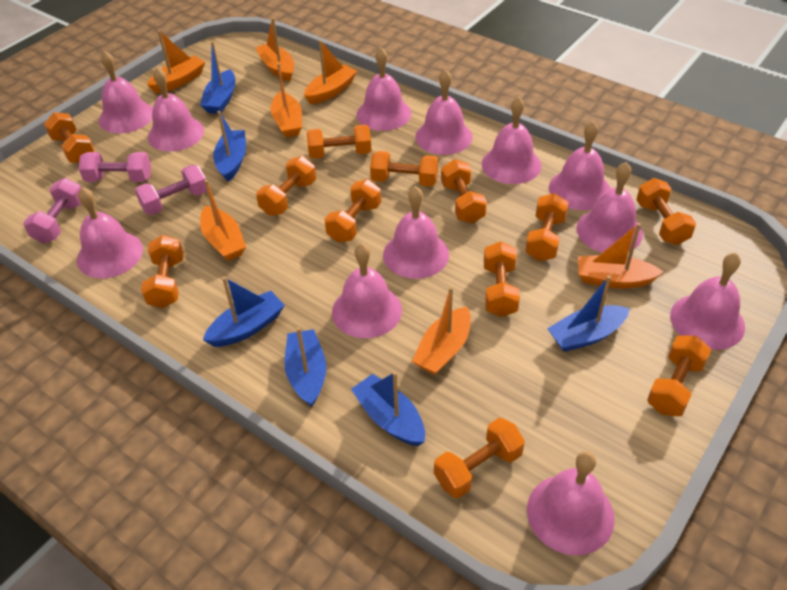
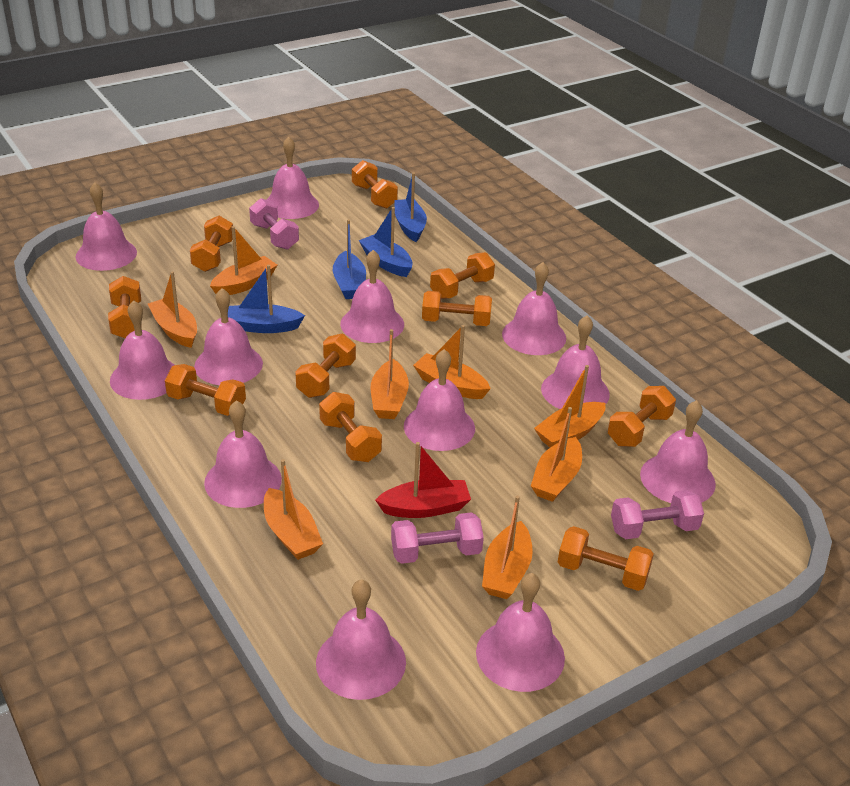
blue boat: [200,41,235,114] [203,277,285,347] [213,111,246,182] [285,327,326,407] [351,371,425,446] [547,275,630,352] = 6 -> [228,265,305,333] [333,219,366,299] [359,207,413,277] [394,172,427,242] = 4
orange boat: [147,30,205,93] [200,180,246,261] [255,18,294,81] [271,63,302,138] [304,40,357,104] [412,287,471,375] [578,223,664,289] = 7 -> [148,271,197,348] [210,226,277,295] [264,459,323,560] [370,329,409,419] [413,325,491,399] [482,496,533,599] [531,407,582,502] [534,365,605,447] = 8
orange dumbbell: [44,112,95,163] [141,235,184,308] [256,156,316,216] [307,125,371,159] [325,179,381,242] [370,151,438,187] [434,418,525,498] [441,159,487,223] [484,241,520,317] [525,193,569,261] [636,178,696,245] [647,335,711,416] = 12 -> [108,276,142,338] [165,364,246,416] [190,216,233,272] [295,334,356,398] [319,392,382,462] [352,160,398,209] [422,291,492,326] [430,252,495,299] [558,526,654,591] [608,386,676,447] = 10
red boat: none = 0 -> [375,442,471,518] = 1

